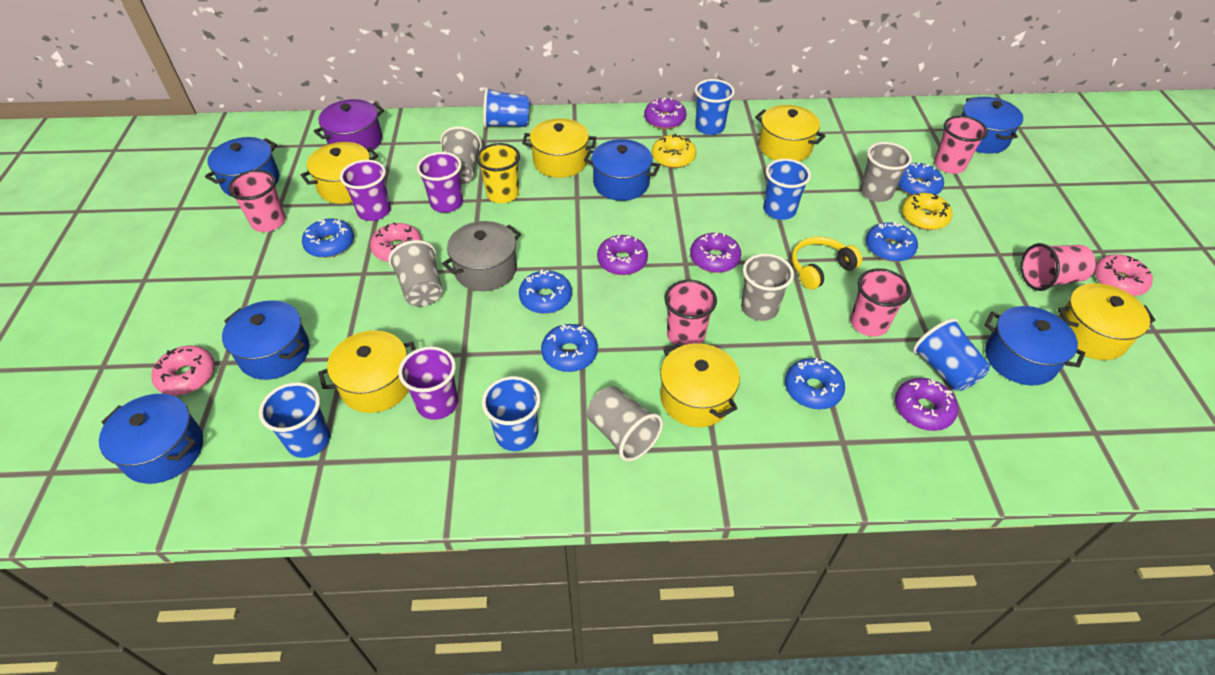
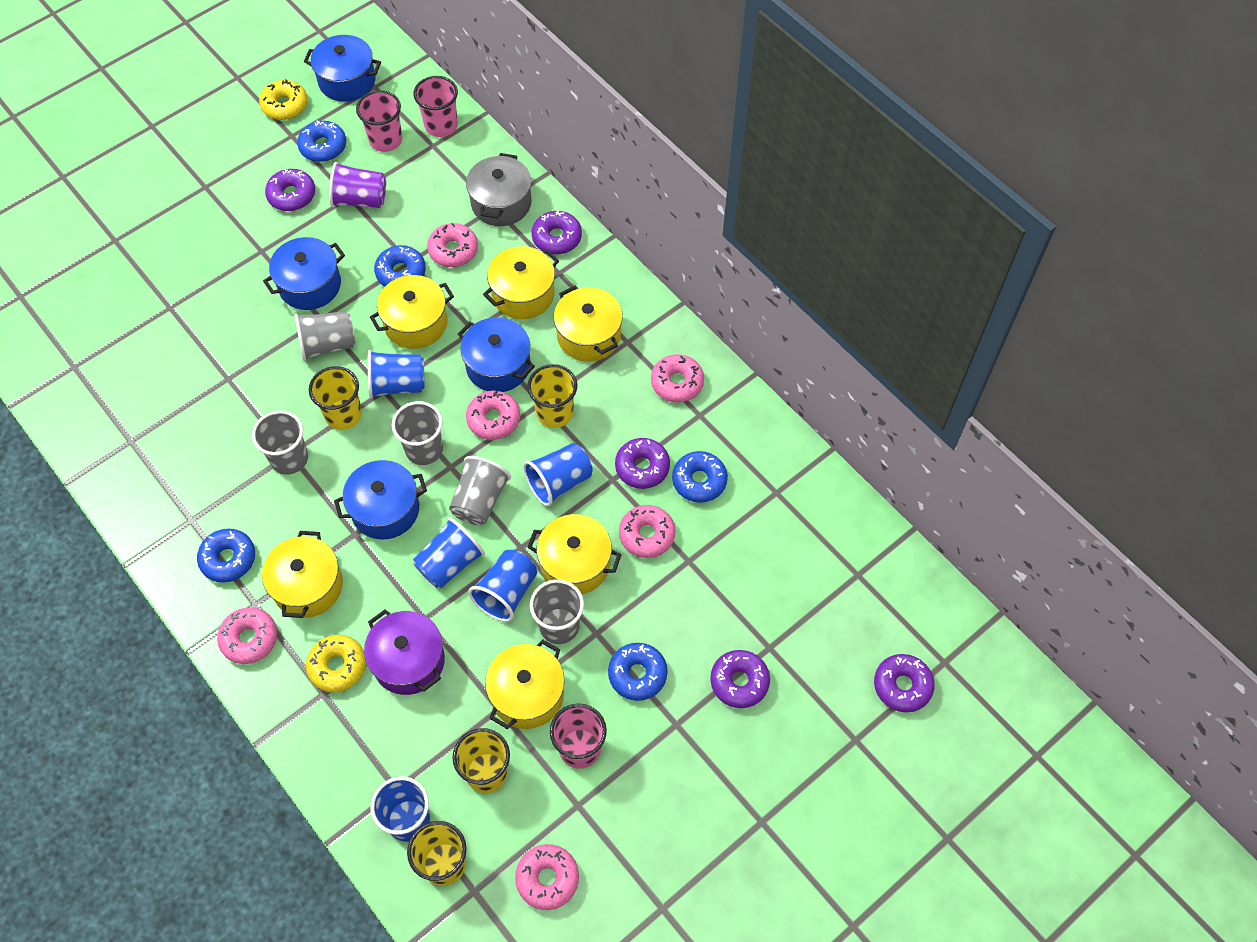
blue cup: [259,382,330,458] [482,376,541,451] [483,87,530,128] [695,79,735,135] [763,159,811,220] [913,318,990,391] = 6 -> [368,350,425,399] [370,776,430,842] [413,517,485,588] [468,550,537,622] [523,443,593,506] = 5
blue donut: [302,218,354,258] [519,270,572,314] [541,324,598,372] [785,358,845,409] [866,222,918,262] [898,163,944,196] = 6 -> [197,529,255,583] [297,121,346,162] [374,245,426,286] [608,643,668,701] [672,451,728,503] = 5
blue pot: [99,394,203,484] [205,137,279,197] [222,300,310,380] [584,139,660,201] [961,97,1023,154] [984,306,1085,386] = 6 -> [263,237,345,310] [304,35,381,102] [334,460,427,539] [458,317,535,392] = 4
pink cup: [228,170,286,232] [664,280,717,347] [850,268,911,337] [934,115,988,174] [1021,243,1096,291] = 5 -> [356,90,402,152] [413,76,458,137] [550,703,607,769] = 3
pink donut: [151,346,215,396] [370,222,422,262] [1094,254,1153,296] = 3 -> [217,607,277,664] [427,223,478,267] [466,390,520,440] [515,844,579,910] [619,505,675,558] [651,354,704,402] = 6
purple cup: [340,160,391,221] [398,346,458,420] [417,152,463,213] = 3 -> [329,162,386,208] = 1
purple donut: [597,235,648,275] [644,98,687,129] [690,233,741,273] [895,378,958,431] = 4 -> [265,169,315,211] [532,210,582,254] [615,438,670,489] [710,650,770,708] [874,654,935,712] = 5
yellow cup: [476,143,520,203] = 1 -> [309,366,362,430] [407,821,467,886] [453,728,510,793] [527,364,577,428] = 4
yellow headphones: [792,237,862,290] = 1 -> none = 0

